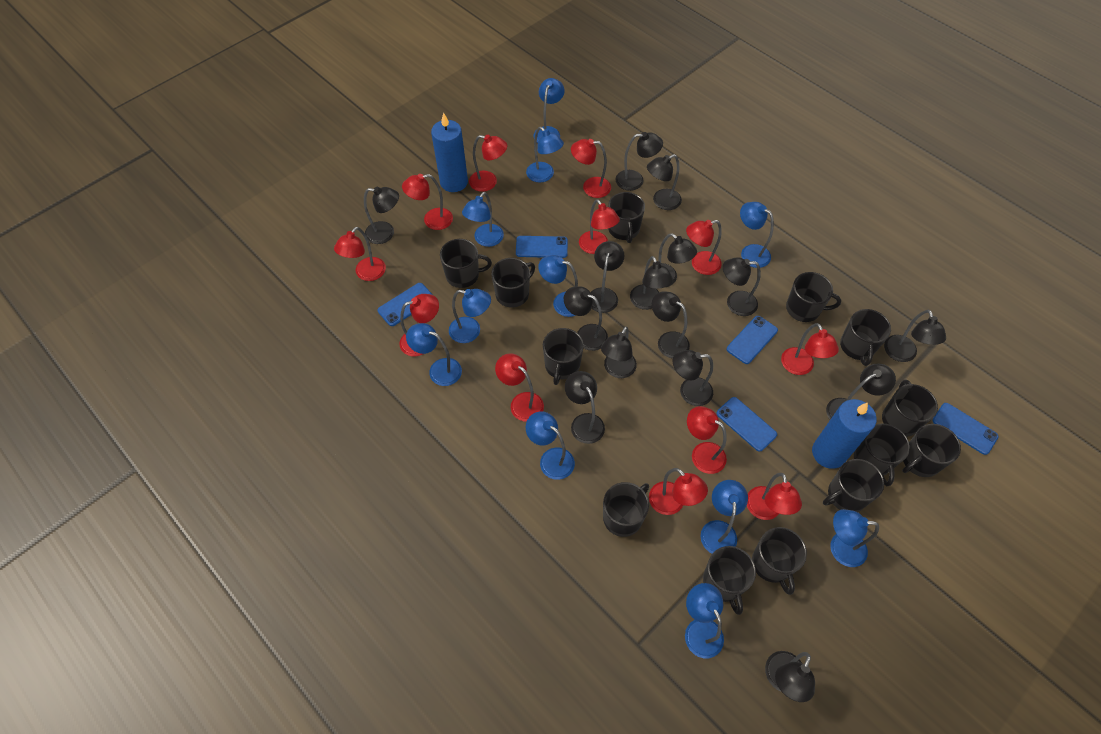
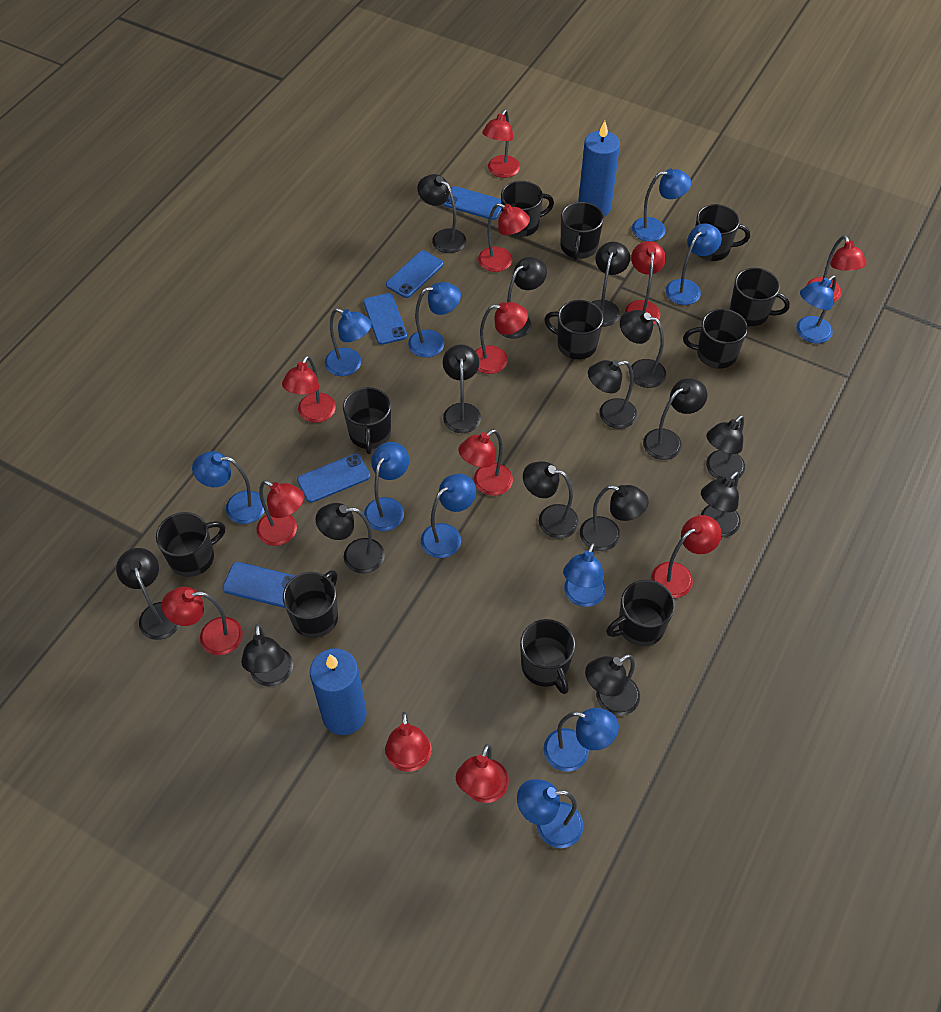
black mug: [440,239,492,288] [491,258,535,307] [543,328,584,385] [603,482,649,537] [608,192,645,243] [703,546,756,615] [752,527,807,595] [786,272,841,322] [823,459,884,512] [840,309,891,366] [854,424,910,486] [882,380,938,437] [902,424,961,477] = 13 -> [156,512,225,577] [283,570,338,638] [343,387,391,454] [501,181,554,237] [520,619,575,694] [544,300,603,359] [561,202,604,261] [606,580,675,646] [683,309,748,369] [695,204,750,261] [730,268,790,326] = 11

